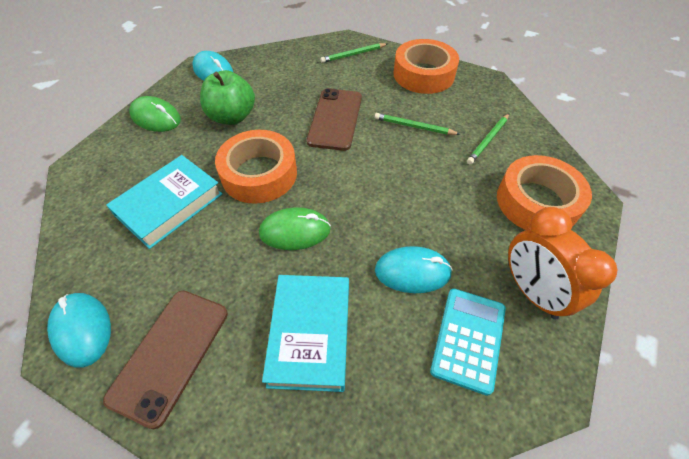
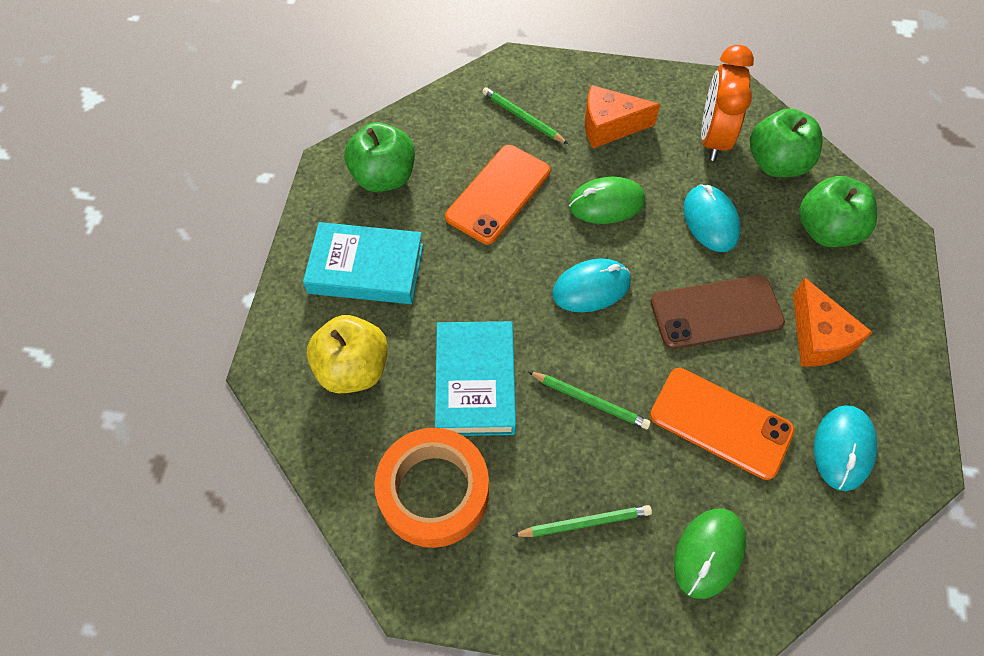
brown phone: [103,291,228,429] [306,88,362,151] = 2 -> [650,275,785,349] = 1
green apple: [200,70,255,125] = 1 -> [344,122,415,192] [750,108,823,177] [799,176,877,247] = 3
orange cheese: none = 0 -> [585,85,660,148] [793,277,872,367] = 2
orange phone: none = 0 -> [445,145,550,244] [650,368,795,480] = 2
orange tape: [215,130,297,204] [393,39,459,94] [497,155,592,230] = 3 -> [374,428,489,548] = 1
turquoise calculator: [430,288,506,396] = 1 -> none = 0
yellow apple: none = 0 -> [307,315,388,393] = 1

